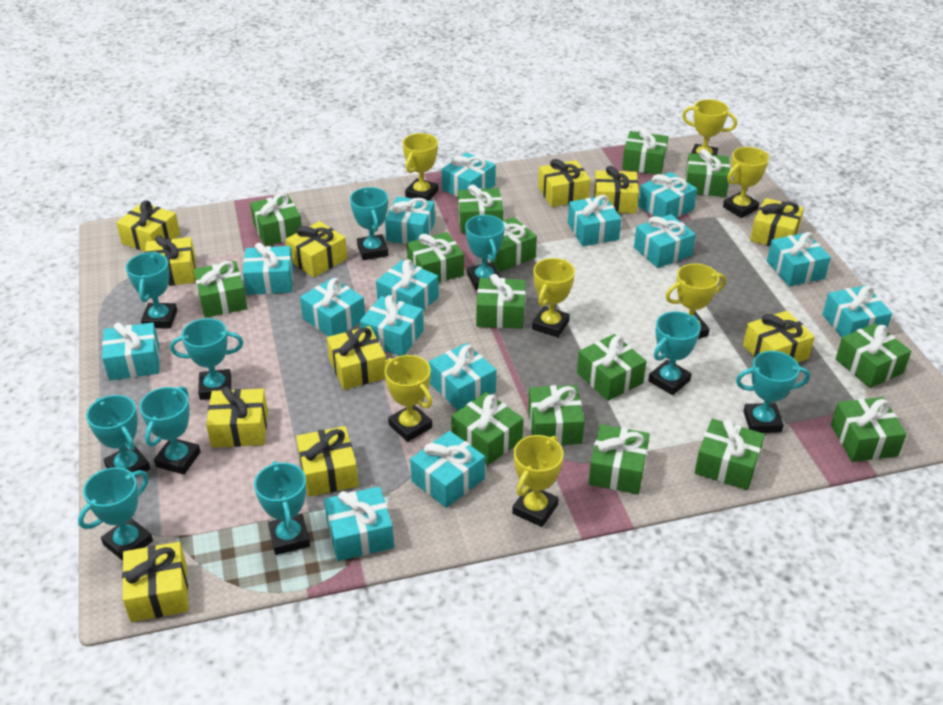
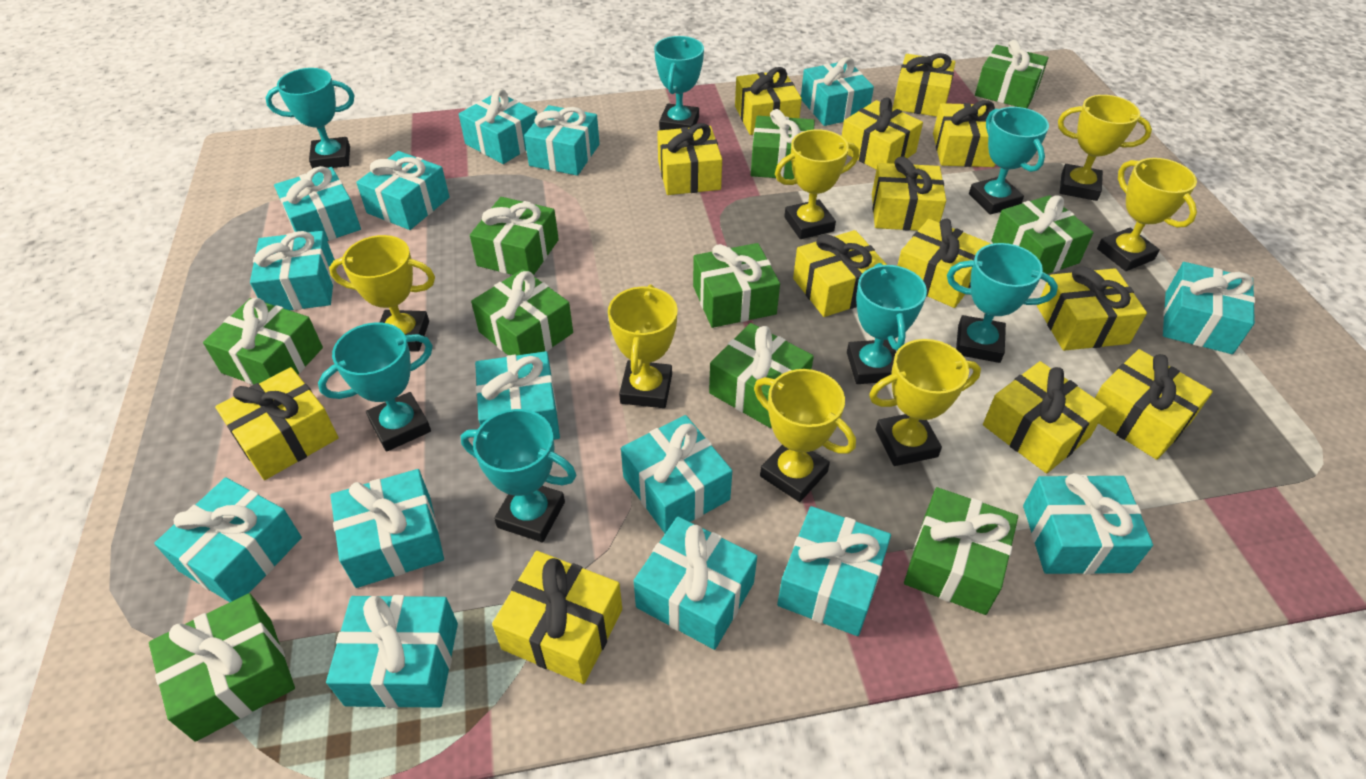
green gift: [194,261,247,318] [250,193,302,246] [407,232,464,283] [451,392,524,465] [458,185,503,233] [476,274,526,329] [487,217,537,272] [528,385,585,445] [577,334,646,401] [588,424,650,494] [622,127,668,174] [685,149,730,197] [695,419,765,490] [831,397,907,462] [836,323,911,388] = 15 -> [149,593,295,742] [203,298,323,385] [470,197,559,275] [471,269,573,355] [693,243,780,328] [709,323,814,428] [751,109,815,179] [904,487,1018,615] [975,40,1048,108] [991,195,1094,274] = 10
turquoise trophy: [78,467,153,561] [86,395,150,477] [126,252,177,329] [139,386,200,475] [170,318,243,400] [254,461,310,555] [350,187,389,260] [465,215,505,290] [648,311,701,395] [736,351,810,433] = 10 -> [266,68,354,169] [318,323,433,452] [461,409,576,542] [654,36,704,130] [847,263,927,384] [947,243,1058,363] [969,107,1049,215] = 7
yellow gift: [116,200,180,251] [122,542,188,622] [144,235,196,286] [206,386,268,447] [286,221,347,277] [296,426,359,497] [327,326,386,390] [538,159,591,207] [594,166,639,214] [743,311,815,363] [750,198,804,246] = 11 -> [215,367,339,480] [492,551,622,684] [657,123,722,195] [735,67,802,135] [793,230,887,317] [842,98,923,170] [872,157,946,231] [893,53,955,117] [897,219,991,308] [933,100,995,167] [983,361,1107,473] [1037,266,1147,351] [1095,349,1213,460] = 13

